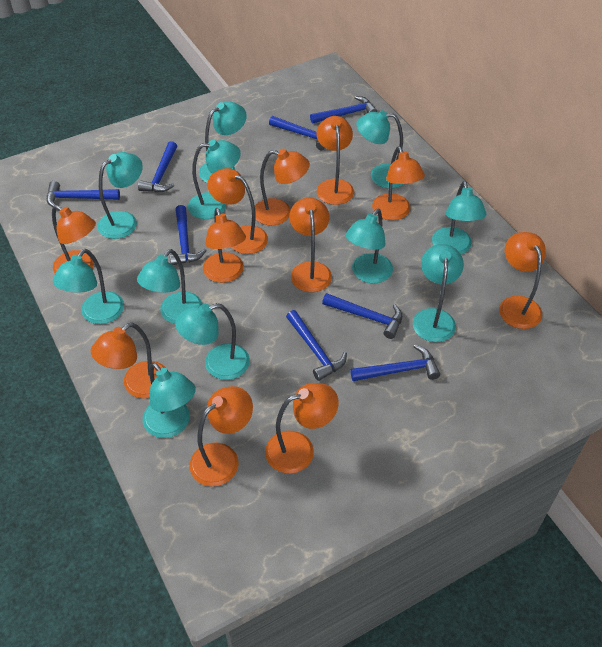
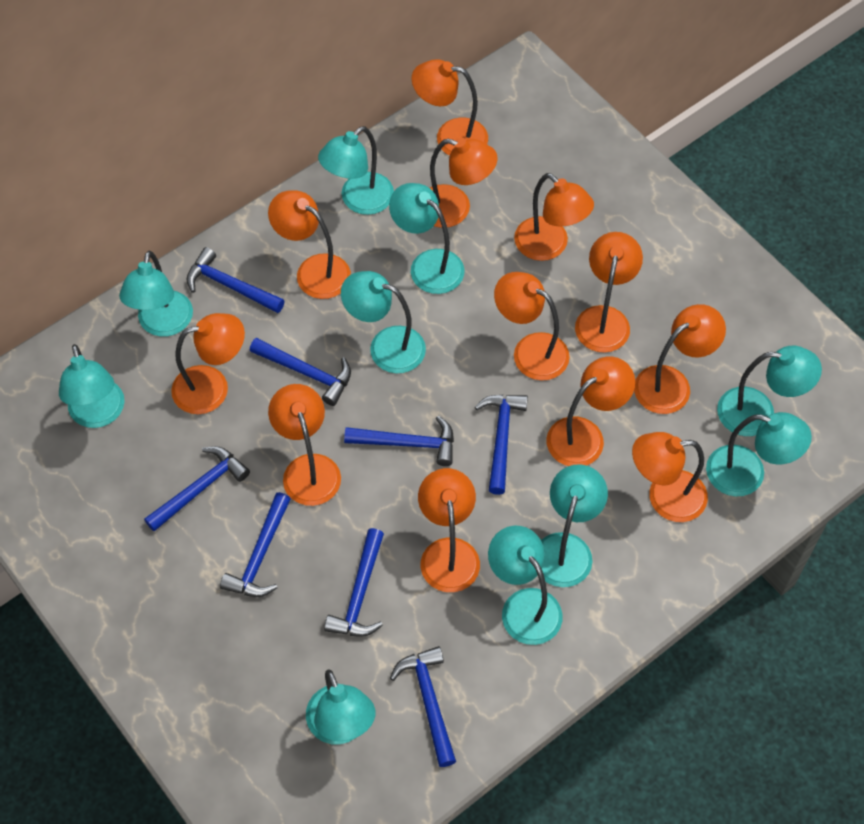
orange lamp: [52,205,96,274] [91,323,167,398] [190,386,253,486] [203,208,246,283] [207,168,268,254] [255,149,310,226] [265,383,339,474] [290,198,332,292] [317,116,354,205] [372,147,425,220] [499,232,546,329] = 11 -> [171,313,245,414] [268,190,351,299] [268,384,341,506] [412,59,488,156] [418,468,480,592] [430,138,498,228] [494,272,570,381] [514,173,594,261] [547,356,635,466] [575,232,643,353] [632,432,708,522] [634,304,726,414] = 12
turquoise lamp: [53,249,124,324] [98,152,143,239] [137,249,203,324] [143,362,196,438] [175,303,250,380] [188,139,241,219] [199,101,247,183] [345,209,393,284] [356,110,403,188] [413,244,464,342] [432,181,486,255] = 11 -> [59,344,125,428] [119,251,193,337] [306,670,376,744] [318,126,394,215] [341,271,426,373] [389,183,465,294] [488,526,563,645] [541,464,608,587] [706,412,812,497] [717,346,822,436] = 10

